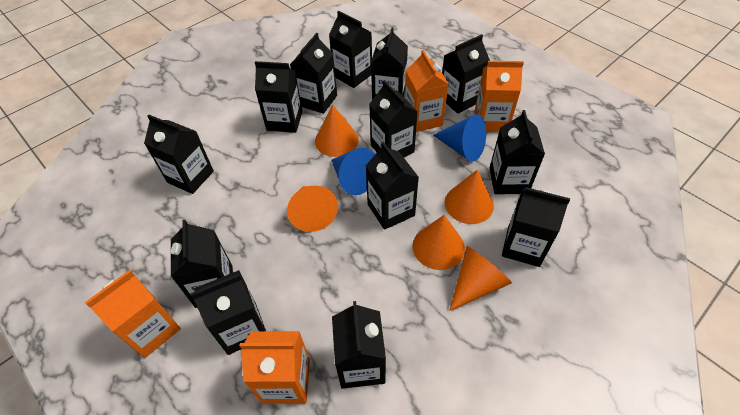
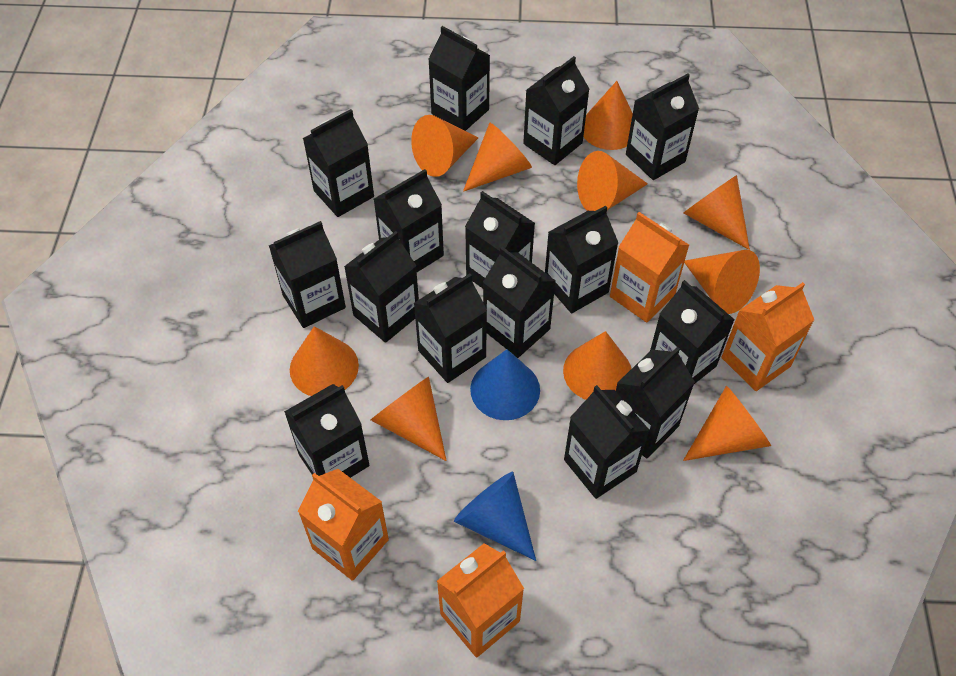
black carton: [144,114,214,194] [171,220,233,308] [191,270,266,355] [255,61,303,133] [290,33,337,114] [329,10,372,88] [332,301,386,389] [366,142,419,230] [369,80,418,157] [371,27,408,100] [442,34,490,114] [489,110,545,194] [502,187,570,267] = 13 -> [269,221,346,328] [284,384,370,478] [303,109,374,217] [344,231,419,343] [374,169,444,272] [414,273,487,383] [428,26,490,131] [465,191,535,288] [483,247,555,358] [523,56,589,165] [545,206,618,313] [564,385,650,499] [616,347,695,458] [626,73,699,180] [650,280,735,384] = 15
orange cone: [287,186,338,232] [315,105,359,157] [413,215,465,270] [445,170,494,224] [449,246,512,311] = 5 -> [290,326,359,396] [371,376,447,461] [411,115,478,177] [463,123,532,192] [563,331,631,400] [577,151,648,211] [583,81,633,150] [683,386,771,461] [684,175,750,250] [684,250,760,314] = 10

